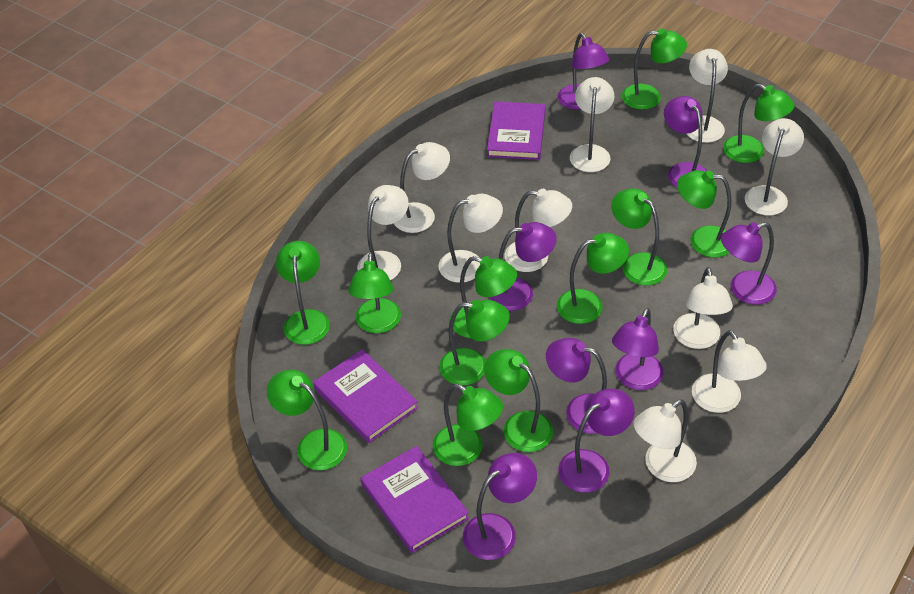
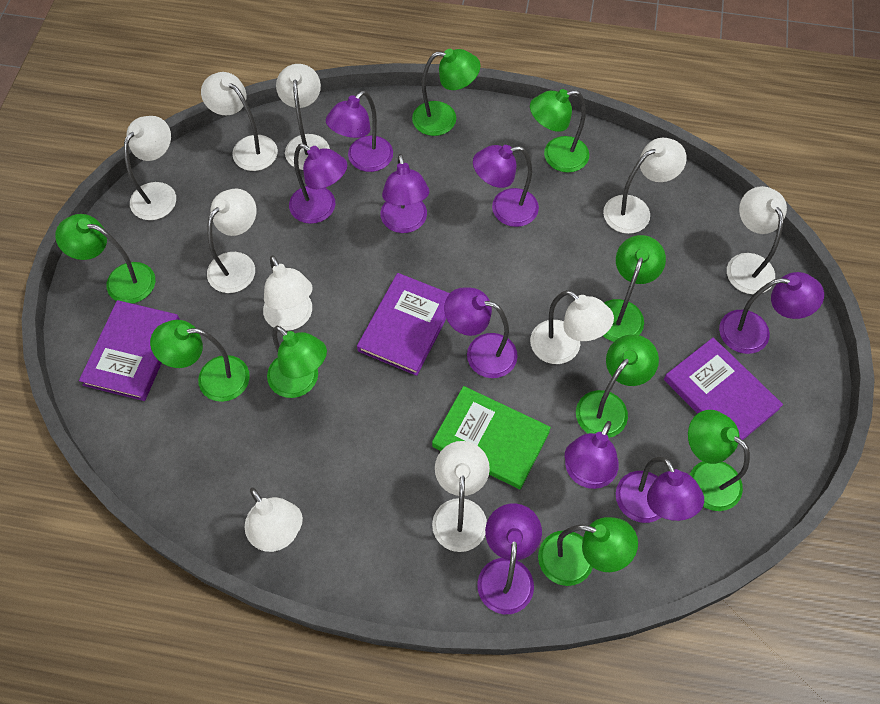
green book: none = 0 -> [432,386,551,489] = 1
green lamp: [267,370,347,470] [276,241,330,345] [348,253,401,333] [433,384,503,466] [439,300,510,385] [450,256,517,338] [484,349,553,452] [557,233,629,324] [611,189,667,286] [622,28,687,109] [677,170,732,258] [723,84,795,163] = 12 -> [55,214,155,303] [150,320,250,402] [267,326,327,398] [412,49,480,136] [530,89,589,172] [538,517,638,586] [576,334,659,438] [603,235,666,342] [688,410,750,511] = 9
purple lamp: [463,453,537,560] [489,222,557,311] [546,338,607,434] [558,33,609,110] [558,389,635,493] [612,308,663,390] [664,96,707,187] [721,222,777,305] = 8 -> [289,144,347,224] [326,91,393,172] [380,154,429,233] [444,287,518,378] [473,145,539,227] [477,503,542,614] [565,421,619,489] [616,457,704,523] [719,272,824,354] = 9

